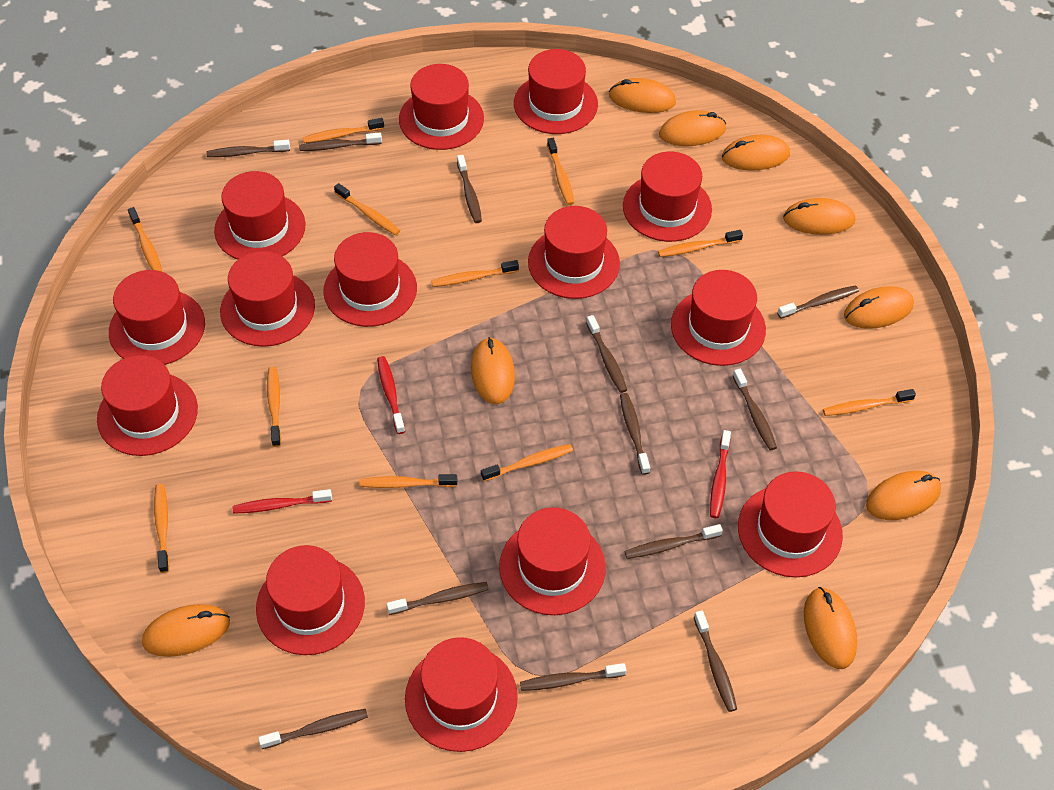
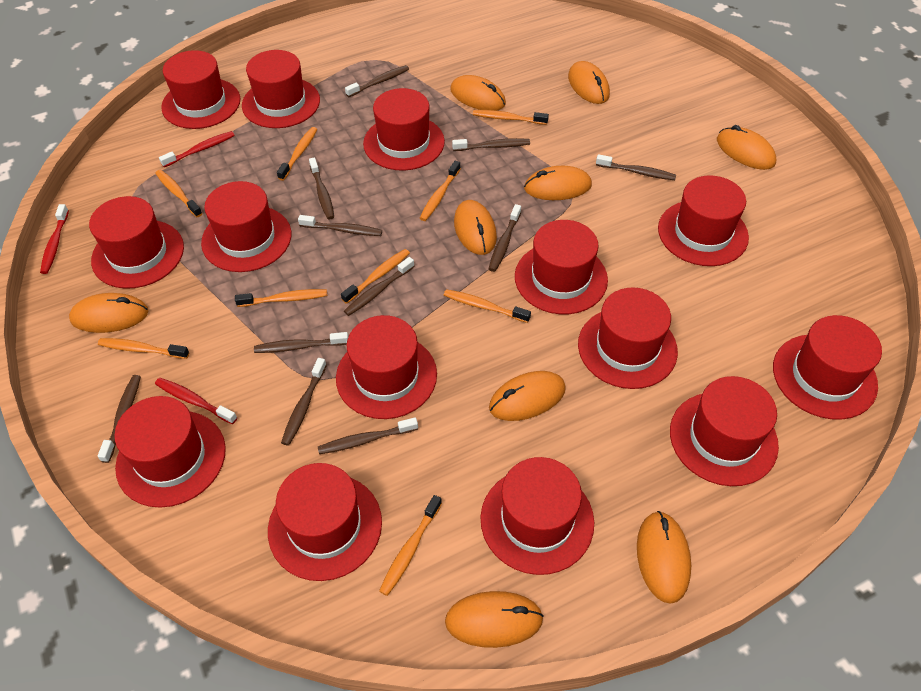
brown toothbrush: [206,140,290,157] [258,709,368,749] [299,132,382,151] [386,582,489,615] [457,155,482,223] [520,663,626,691] [586,315,627,393] [620,393,650,475] [625,524,723,559] [694,610,737,712] [733,369,777,450] [777,285,859,319] = 12 -> [98,375,141,463] [254,332,348,353] [281,358,327,446] [298,215,382,236] [309,157,334,219] [318,417,418,454] [344,257,415,316] [345,65,409,97] [452,138,530,151] [488,204,521,272] [596,154,676,180] = 11
orange toothbrush: [128,207,162,272] [154,484,170,573] [267,367,281,447] [303,118,384,143] [334,183,400,235] [359,474,457,488] [431,260,519,287] [481,444,573,481] [547,138,574,205] [658,230,743,257] [823,389,916,416] = 11 -> [98,338,189,359] [155,170,202,217] [235,289,327,307] [277,127,317,181] [341,249,410,304] [379,495,442,596] [420,161,461,221] [444,289,531,323] [473,110,549,125] = 9

